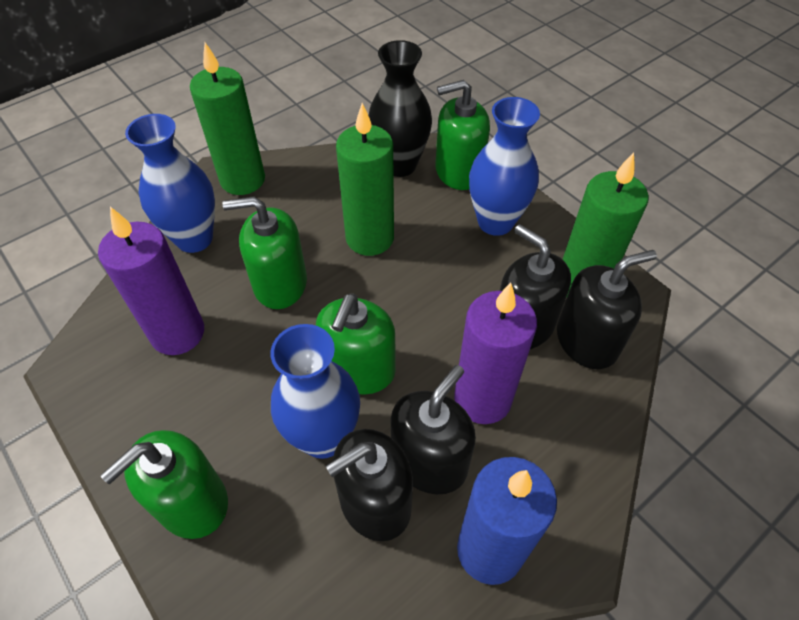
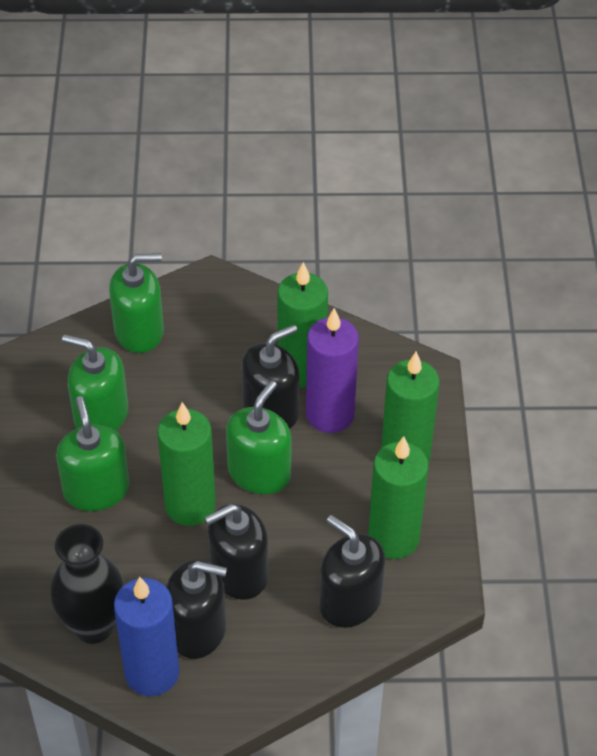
blue vase: [125,114,215,253] [271,324,360,459] [469,97,540,236] = 3 -> none = 0
green candle: [190,42,265,195] [336,103,394,256] [562,152,649,298] = 3 -> [157,402,216,526] [278,262,328,388] [368,436,429,559] [381,352,440,464] = 4
purple candle: [98,207,204,355] [454,282,537,424] = 2 -> [306,308,359,433] = 1

